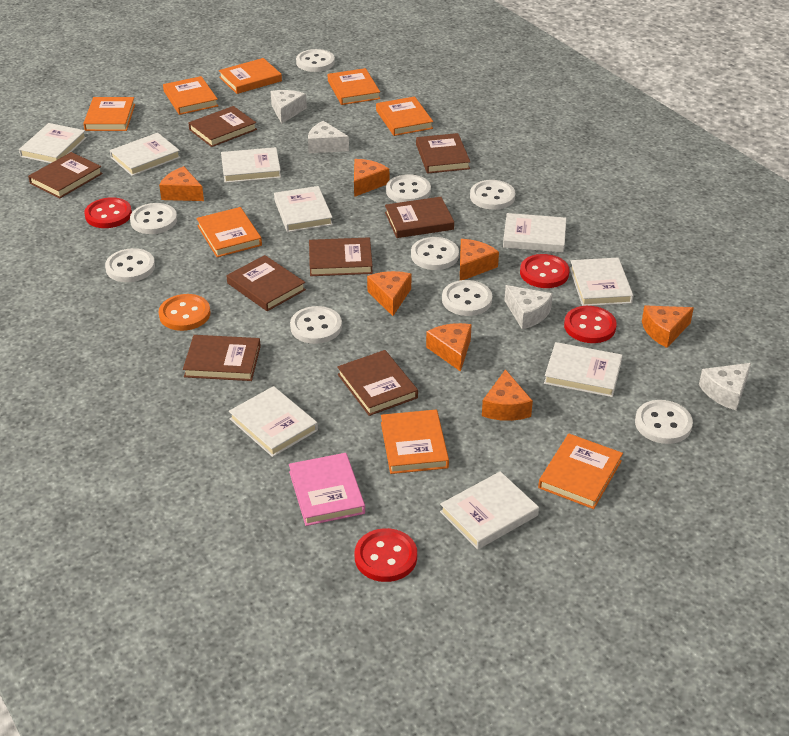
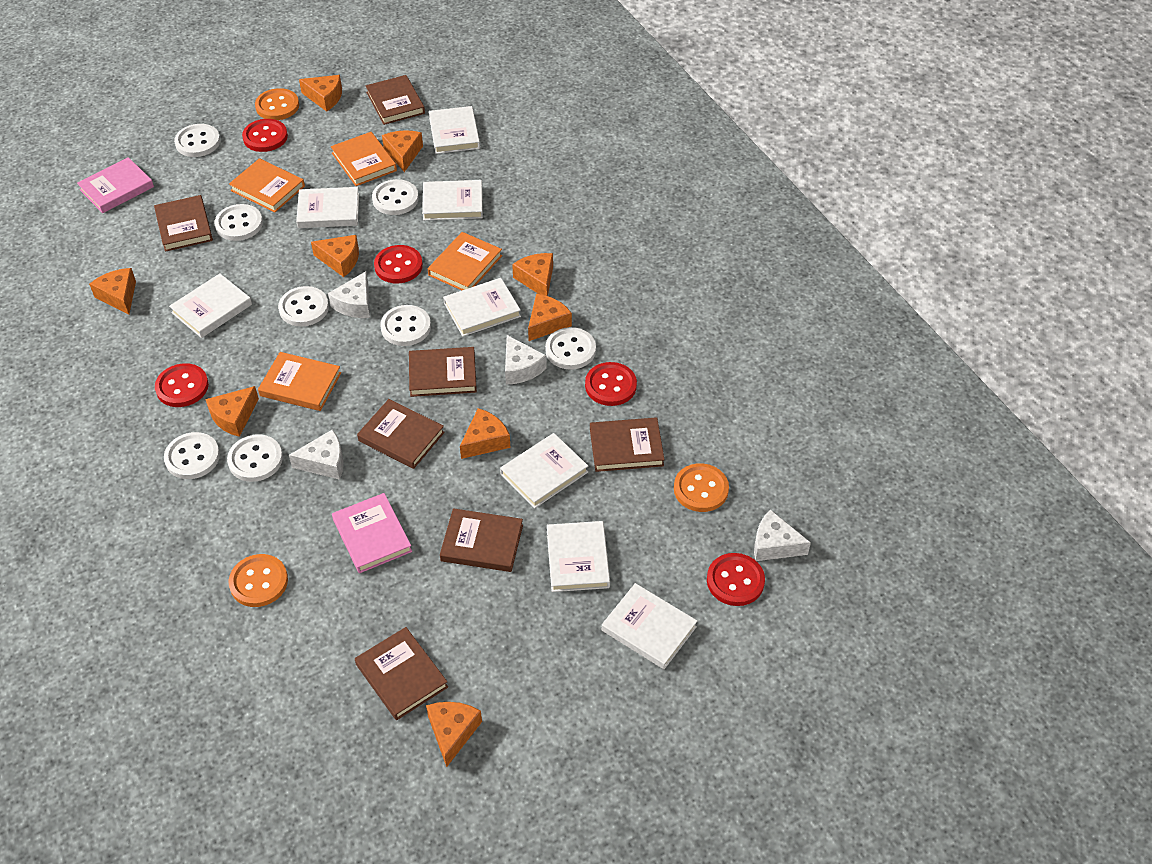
brown book: [28,152,103,198] [183,335,261,381] [188,106,257,147] [226,255,306,311] [309,237,373,276] [337,350,418,416] [385,197,454,238] [416,133,470,174] = 8 -> [154,195,213,252] [355,627,448,720] [357,399,445,469] [366,75,425,125] [409,347,477,397] [440,508,523,572] [590,417,665,472] = 7
orange book: [83,97,135,131] [163,76,218,115] [196,207,262,257] [219,58,282,94] [328,68,380,105] [376,96,433,136] [381,410,449,474] [538,434,623,509] = 8 -> [229,158,305,213] [258,352,341,411] [331,132,397,186] [428,232,502,290] = 4
orange button: [159,294,210,331] = 1 -> [228,554,288,607] [255,88,299,120] [674,463,729,512] = 3
orange cheese: [159,166,204,201] [354,159,389,197] [367,271,411,316] [426,323,472,372] [460,239,499,280] [482,369,533,421] [642,305,694,348] = 7 -> [89,268,136,315] [205,386,259,437] [299,75,342,112] [311,235,359,277] [382,130,423,172] [426,702,482,767] [460,408,511,459] [512,253,553,296] [528,294,572,341] = 9
pink book: [289,453,365,526] = 1 -> [77,157,154,213] [332,493,412,573] = 2
red button: [84,197,132,228] [355,528,417,582] [520,254,569,288] [564,306,617,343] = 4 -> [155,363,209,407] [242,119,288,152] [374,245,423,283] [585,362,637,406] [707,553,765,606] = 5
white book: [19,123,87,163] [110,133,181,176] [221,147,281,183] [229,386,318,457] [274,186,333,232] [440,471,539,550] [503,213,566,253] [544,342,623,397] [570,257,634,306] = 9 -> [169,273,252,338] [296,187,359,228] [422,180,483,220] [429,106,480,154] [443,278,521,337] [500,433,588,508] [547,521,610,592] [602,583,698,669] = 8
white button: [105,248,155,282] [130,203,177,234] [290,306,342,344] [296,49,335,72] [386,174,431,203] [411,237,459,270] [442,280,492,316] [470,180,515,210] [635,400,693,444] = 9 -> [164,432,220,479] [174,124,220,157] [214,204,263,241] [227,434,283,482] [278,286,329,327] [372,179,419,215] [380,305,431,346] [545,327,596,370] = 8

